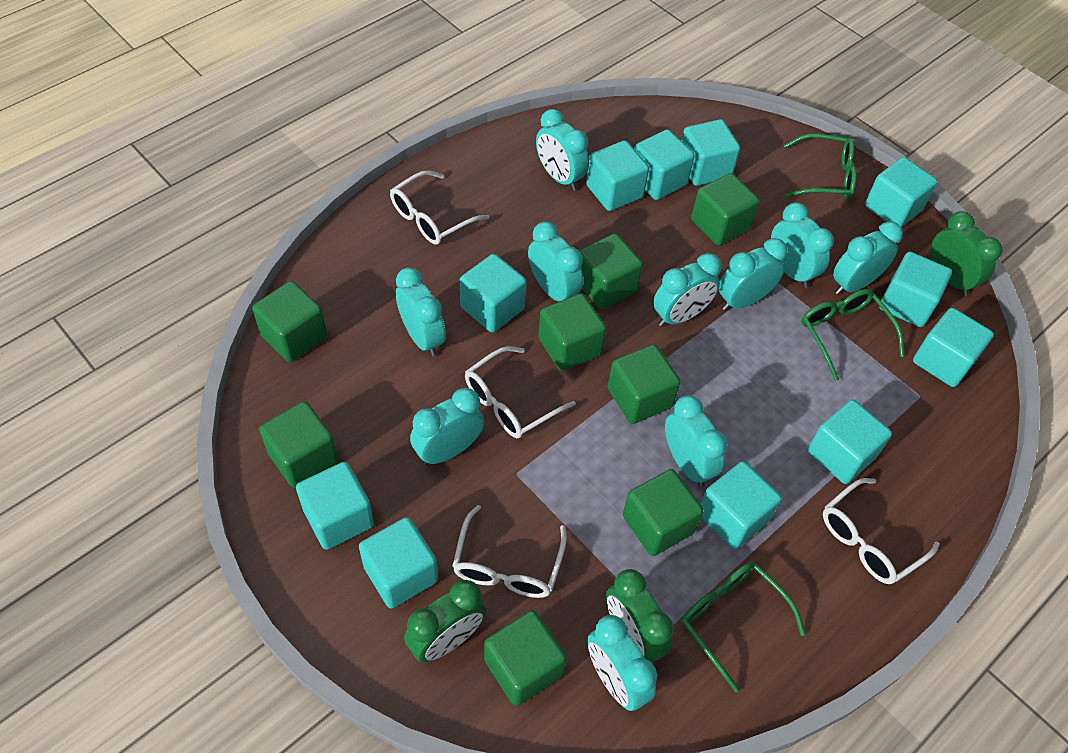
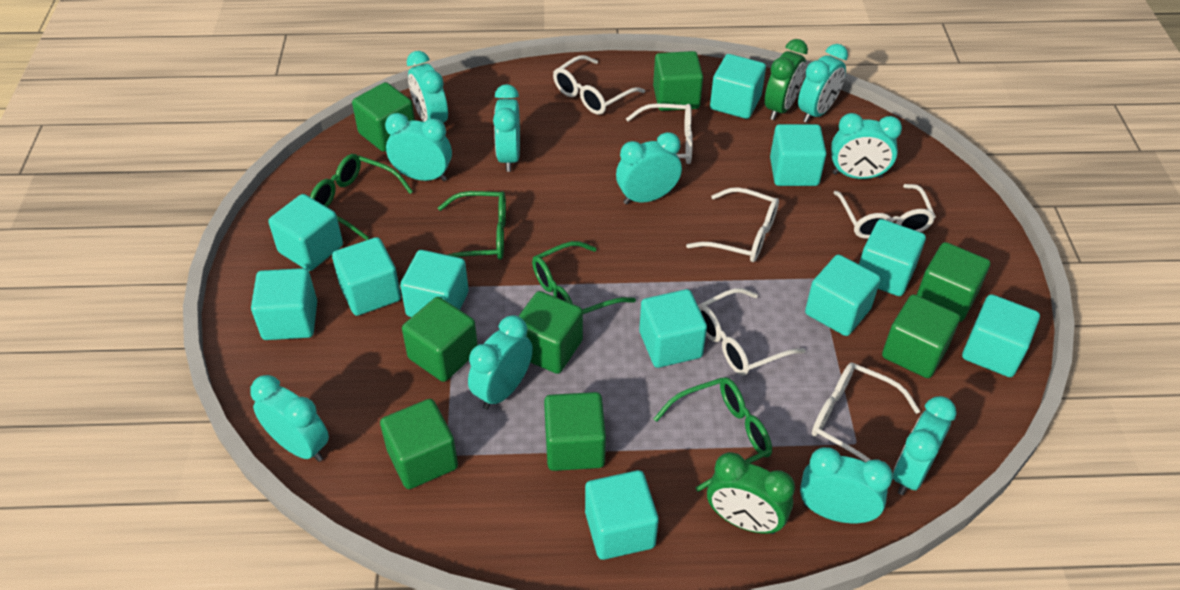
green clock: [404,580,486,662] [606,569,673,663] [930,211,1003,296] = 3 -> [707,452,795,534] [765,39,808,120] = 2
green glasses: [680,562,806,693] [784,134,857,199] [801,289,904,381] = 3 -> [310,154,413,240] [438,191,506,260] [532,241,636,314] [654,377,772,492] = 4
white glasses: [390,170,490,245] [452,505,567,598] [465,346,576,438] [823,478,940,584] = 4 -> [553,55,645,115] [626,103,693,164] [686,187,779,262] [698,288,806,376] [812,362,920,462] [833,184,936,239] = 6

